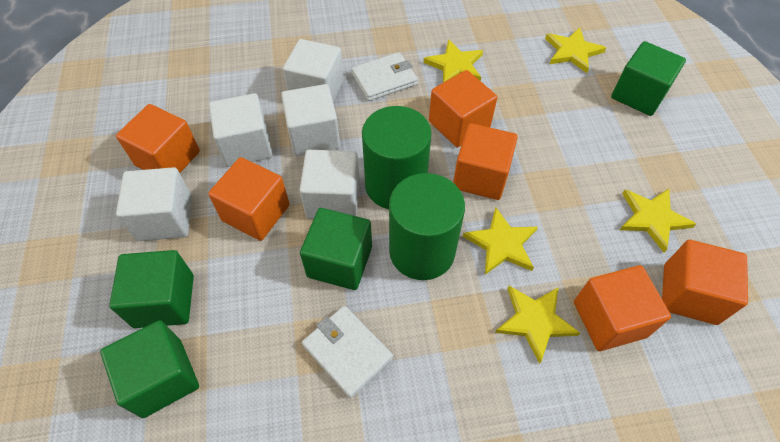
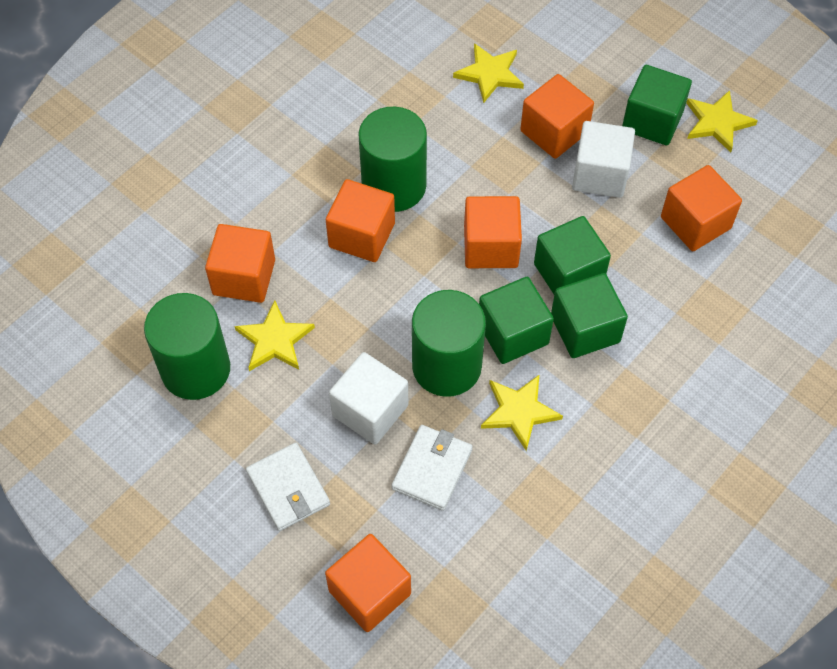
green cylinder: [362,106,432,209] [389,173,465,280] = 2 -> [144,293,230,400] [359,107,427,212] [412,290,486,397] = 3
white cube: [116,167,192,241] [209,93,273,167] [281,84,340,156] [283,39,344,102] [299,150,360,219] = 5 -> [329,352,408,445] [572,121,635,198] = 2
yellow star: [424,39,483,83] [463,207,538,275] [495,286,580,364] [545,27,606,73] [620,188,696,252] = 5 -> [234,301,315,371] [453,43,524,103] [481,375,563,451] [686,90,758,153] = 4

